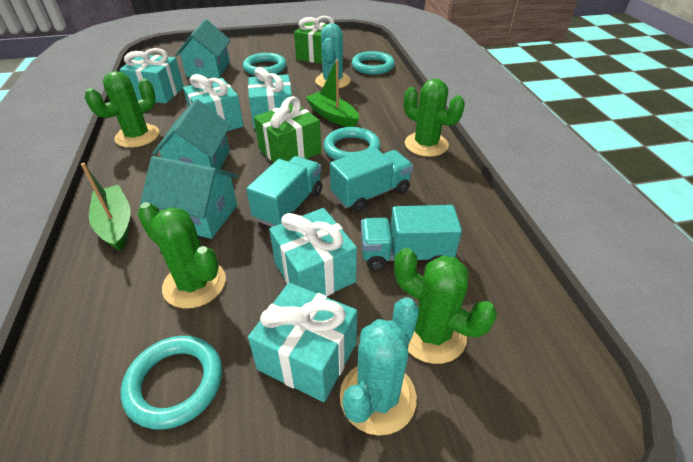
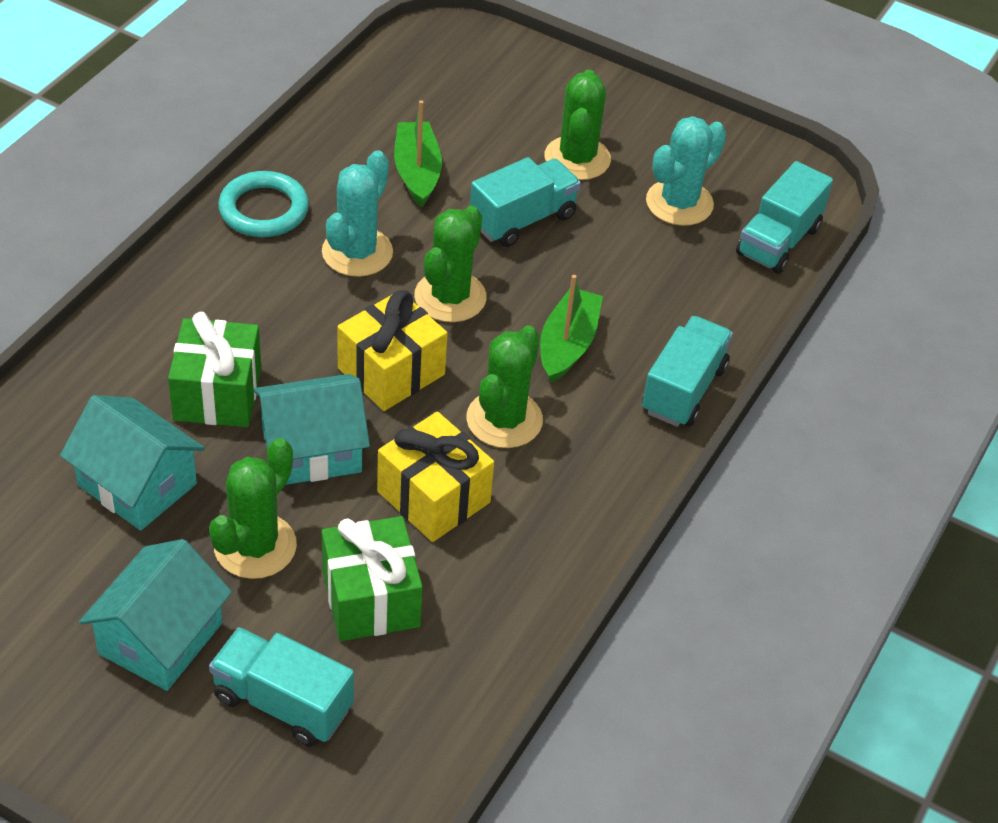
turquoise gift: [119,48,184,103] [183,74,244,131] [248,67,292,129] [248,283,357,402] [269,208,357,296] = 5 -> none = 0
turquoise ring: [121,336,222,430] [243,53,287,75] [323,127,381,160] [352,51,395,75] = 4 -> [218,171,309,237] = 1
turquoise truck: [246,156,322,227] [330,147,413,212] [361,205,462,271] = 3 -> [209,627,354,747] [470,157,581,247] [642,316,733,427] [736,161,833,274] = 4
yellow gift: none = 0 -> [337,290,448,411] [377,412,494,542] = 2

